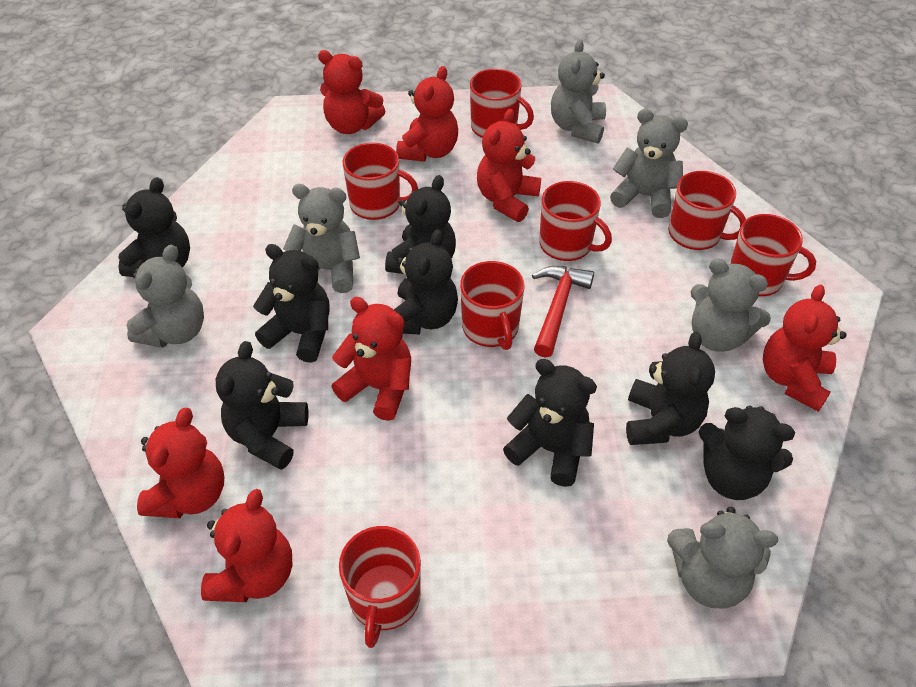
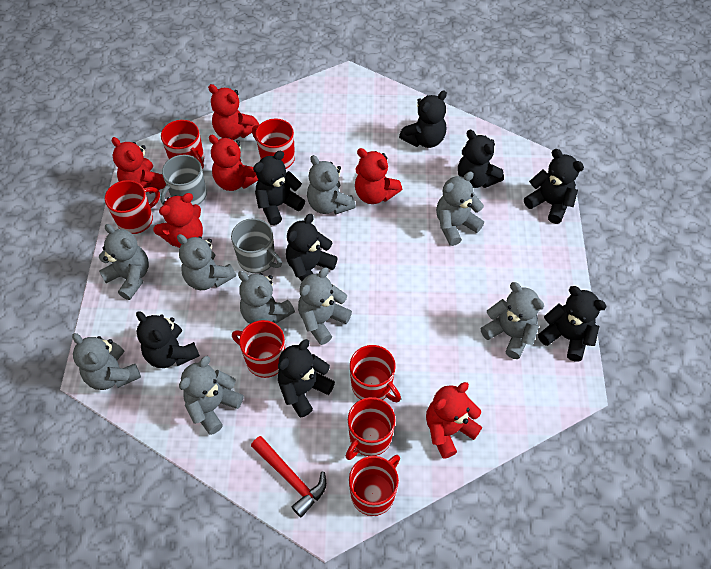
grey mug: none = 0 -> [160,155,207,205] [231,218,282,273] = 2
grey teddy bear: [127,245,204,348] [283,184,360,293] [551,39,606,144] [610,109,688,218] [667,507,778,608] [691,258,771,352] = 6 -> [72,333,141,390] [99,224,149,300] [177,234,236,290] [179,356,243,435] [238,271,295,324] [298,267,352,345] [307,155,356,214] [436,172,484,246] [481,282,544,359] = 9
red teddy bear: [137,408,224,518] [201,489,292,602] [318,50,385,134] [331,297,411,421] [396,66,458,162] [477,109,541,222] [763,284,847,412] = 7 -> [112,137,166,194] [153,193,203,248] [208,84,259,140] [209,135,258,191] [355,148,402,204] [426,382,482,459] = 6

